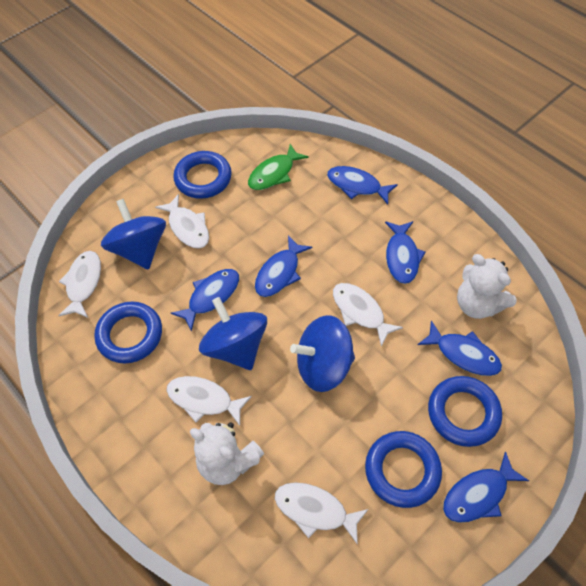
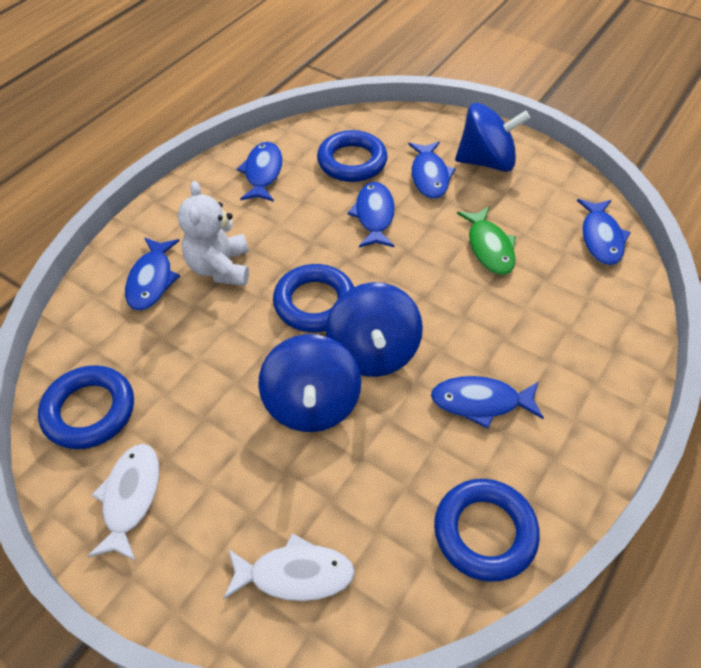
white fish: [58,251,101,318] [155,194,209,248] [167,376,252,426] [275,482,369,545] [333,283,403,347] = 5 -> [88,444,159,561] [223,533,355,601] = 2
white teddy bear: [190,422,264,485] [457,254,517,319] = 2 -> [178,181,249,286] = 1

